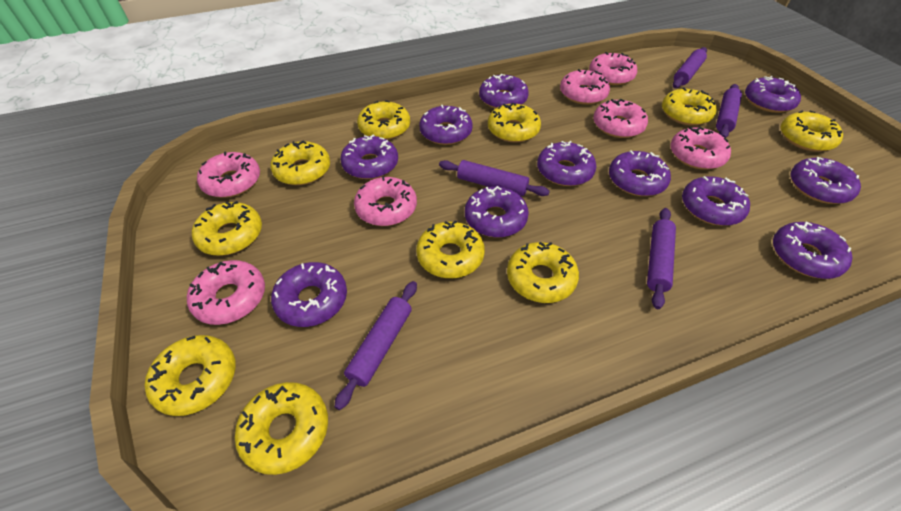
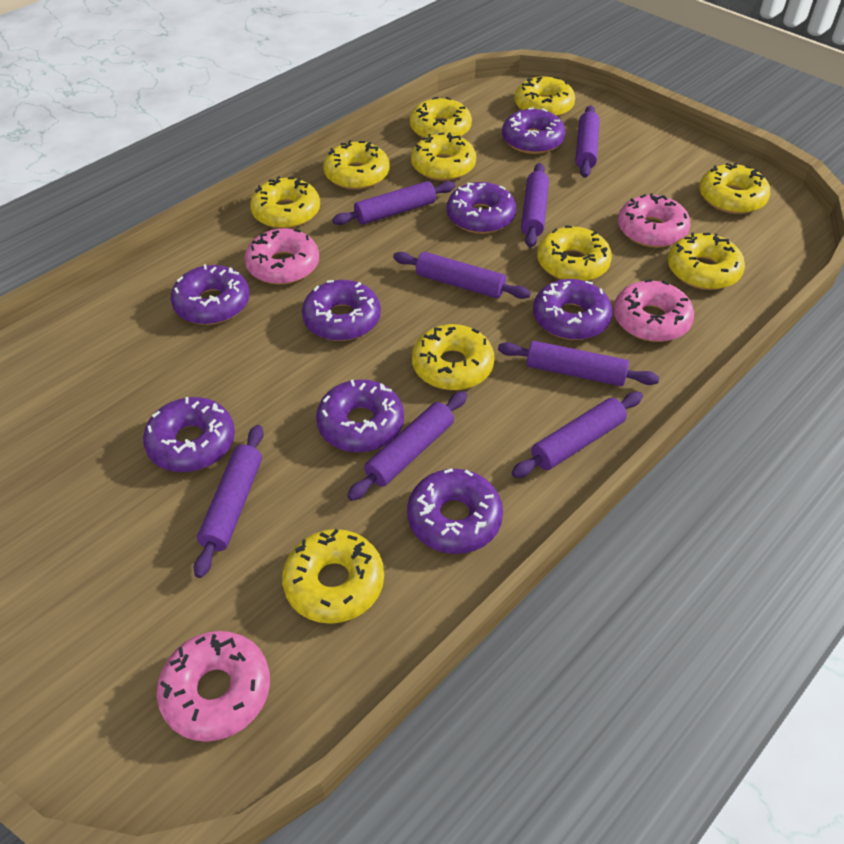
pink donut: [187,260,265,325] [197,151,260,198] [354,176,417,226] [560,69,610,105] [589,52,637,85] [593,99,648,138] [670,127,731,170] = 7 -> [157,631,270,742] [245,228,319,285] [613,279,694,342] [618,193,691,248] = 4
purple donut: [271,262,347,327] [340,134,398,179] [419,105,473,145] [465,186,529,237] [479,74,529,109] [537,141,596,186] [609,150,671,196] [682,176,750,226] [745,76,801,113] [773,222,853,279] [791,157,861,204] = 11 -> [143,397,235,472] [171,264,250,325] [302,280,381,341] [316,380,404,452] [407,468,503,554] [446,182,516,234] [502,107,566,154] [533,279,613,340] = 8
purple rolling pin: [334,281,417,410] [439,160,550,196] [647,208,676,309] [673,47,707,88] [716,84,742,138] = 5 -> [194,425,264,578] [332,181,456,225] [347,391,467,501] [393,252,531,299] [498,341,659,386] [512,392,643,478] [521,163,549,248] [575,105,600,178] = 8

